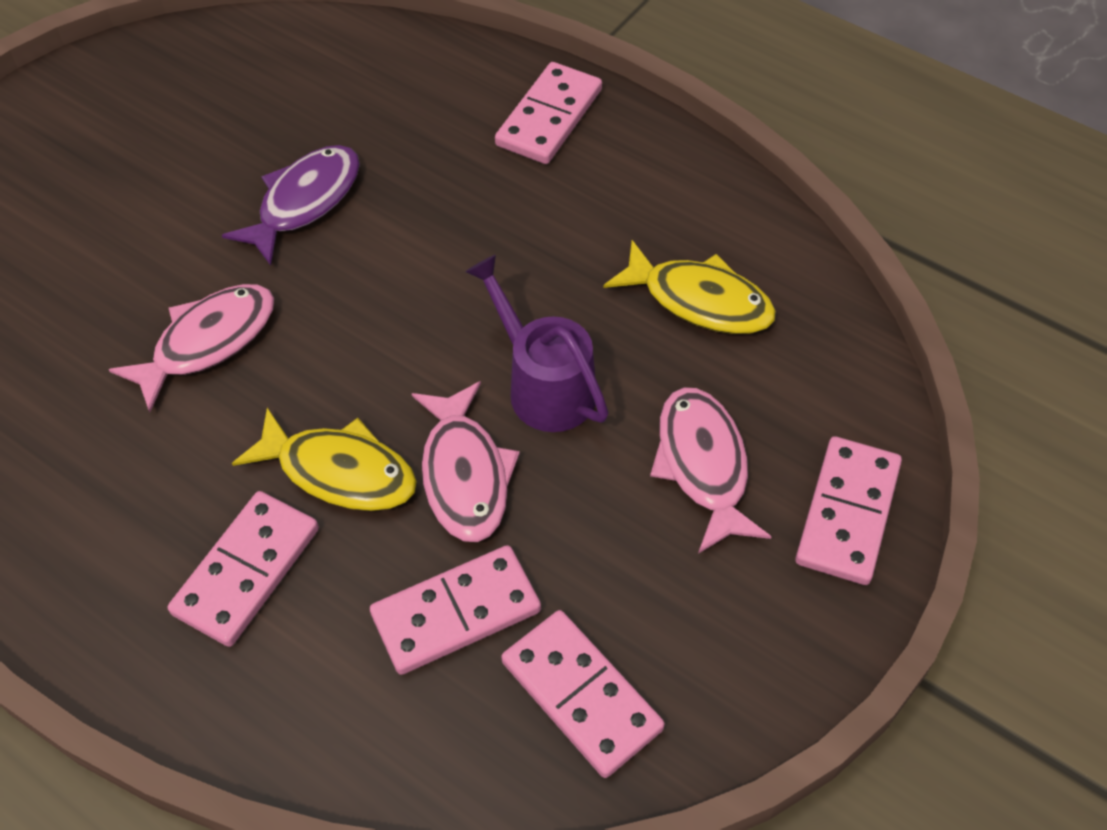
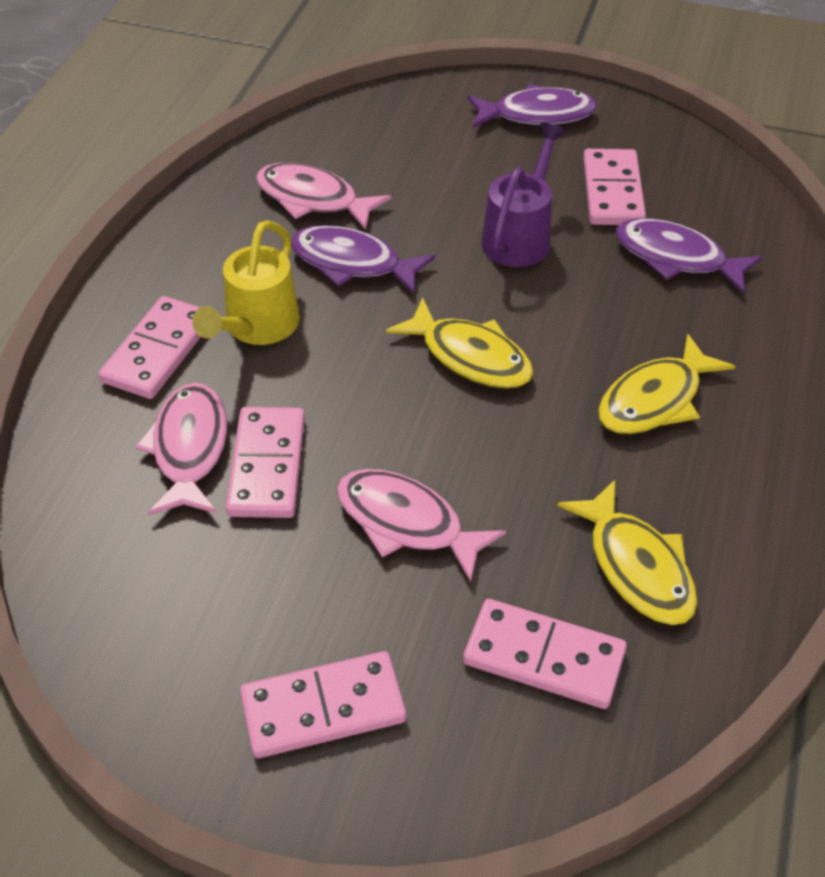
purple fish: [222,145,360,266] = 1 -> [291,225,435,294] [467,84,597,128] [616,218,763,294] = 3
yellow fish: [232,407,417,511] [603,240,776,334] = 2 -> [386,297,534,389] [557,480,698,625] [598,334,735,434] = 3
yellow watering can: none = 0 -> [192,220,300,345] = 1

